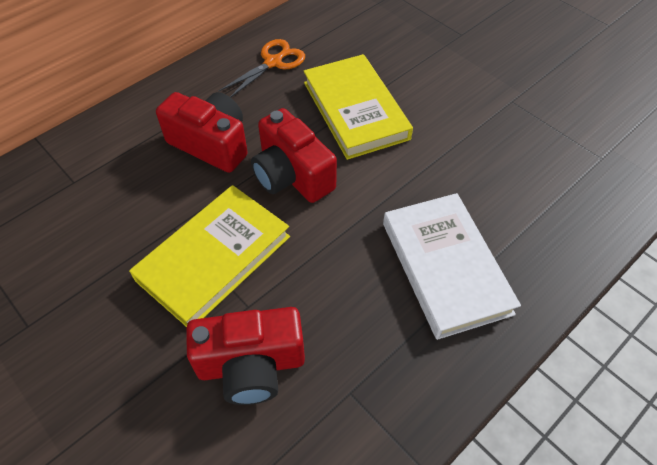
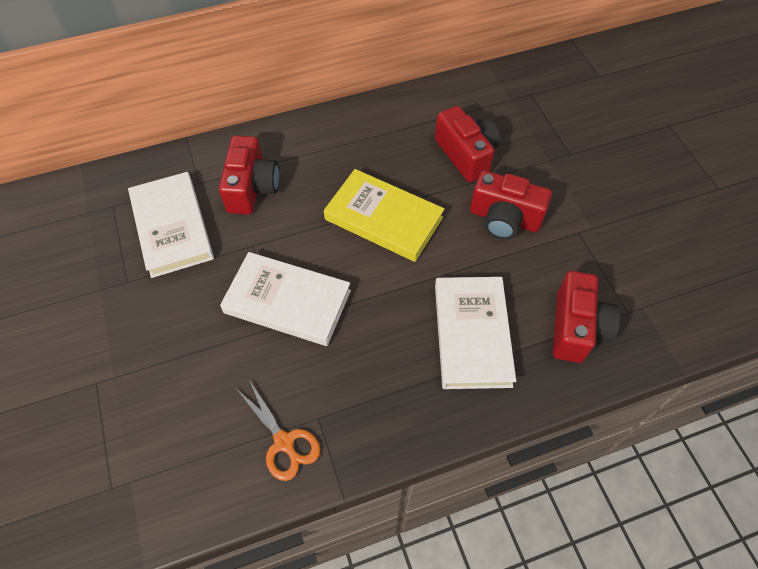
red camera: [156,92,248,173] [186,307,305,405] [251,108,337,203] = 3 -> [219,135,279,215] [435,106,500,182] [470,170,552,240] [553,271,621,363] = 4
white book: [383,193,521,340] = 1 -> [128,172,214,278] [220,252,351,346] [435,277,516,389] = 3
yellow book: [129,185,290,327] [304,54,413,160] = 2 -> [324,169,444,262] = 1

